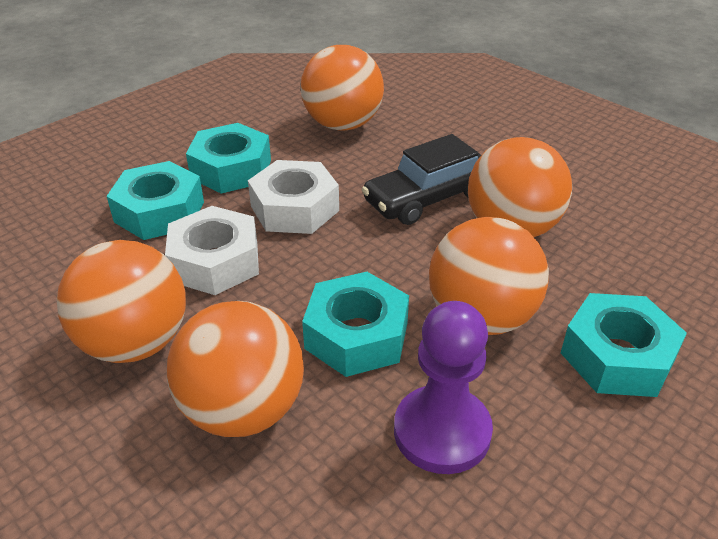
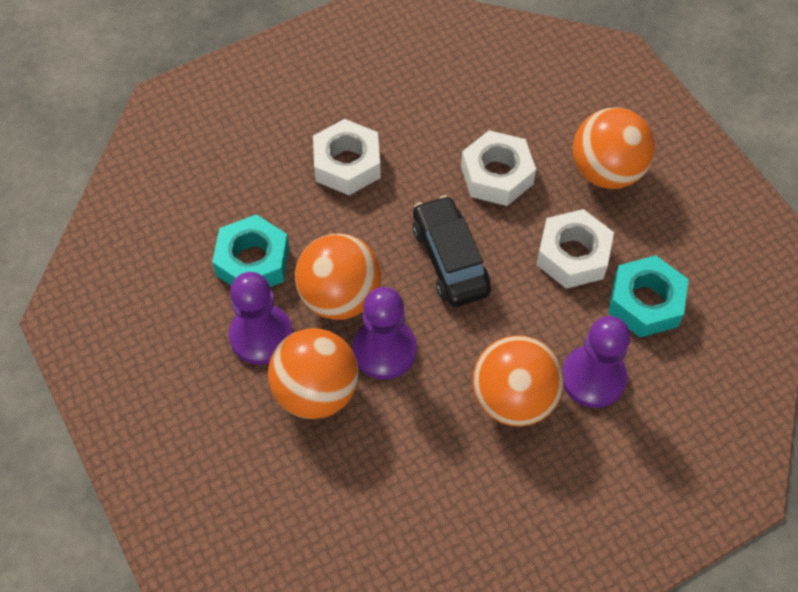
orange ball: [57,240,186,363] [167,301,304,437] [301,45,384,131] [429,217,549,335] [468,137,572,237] = 5 -> [268,328,359,419] [295,233,381,320] [472,335,564,427] [573,108,655,189] = 4
purple pawn: [394,301,493,474] = 1 -> [229,272,293,365] [353,287,417,380] [562,316,631,408] = 3
turquoise nut: [107,161,204,240] [186,123,271,194] [302,272,409,377] [561,293,687,397] = 4 -> [212,214,289,287] [608,255,689,338] = 2
white nut: [165,206,259,295] [248,160,339,234] = 2 -> [313,119,381,195] [461,130,536,206] [536,209,614,289] = 3

